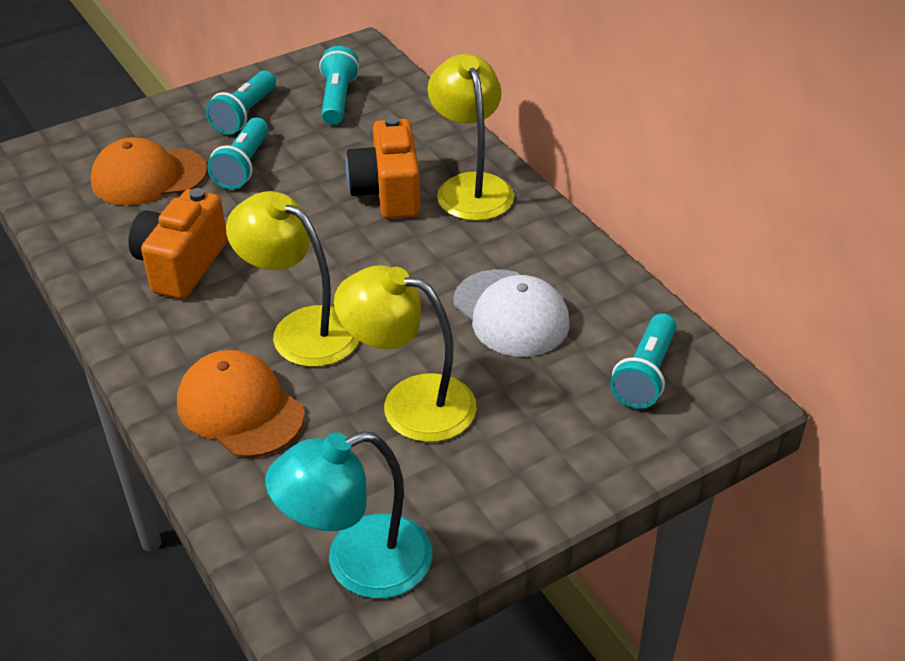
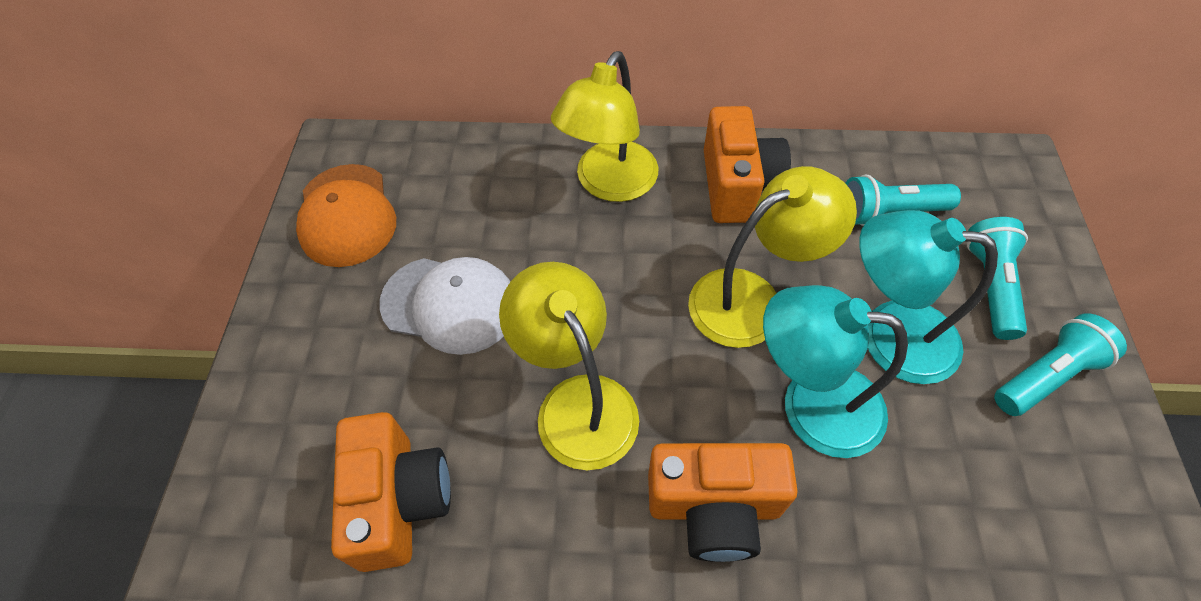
orange camera: [128,188,228,299] [346,116,420,219] = 2 -> [331,412,451,572] [648,443,798,562] [704,106,791,223] = 3
orange cap: [91,137,207,205] [177,350,305,458] = 2 -> [296,164,396,267] = 1
turquoise flashlight: [206,71,276,135] [207,118,269,189] [319,46,360,125] [610,313,677,408] = 4 -> [846,174,961,226] [967,217,1028,340] [994,313,1127,416] = 3
turquoise lamp: [265,431,432,599] = 1 -> [763,285,908,458] [859,210,998,384] = 2

